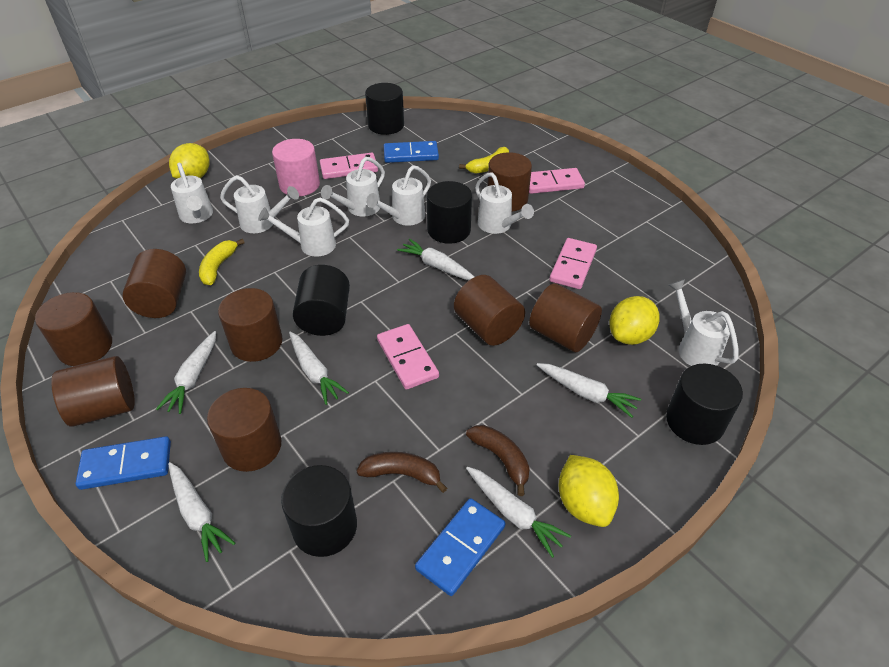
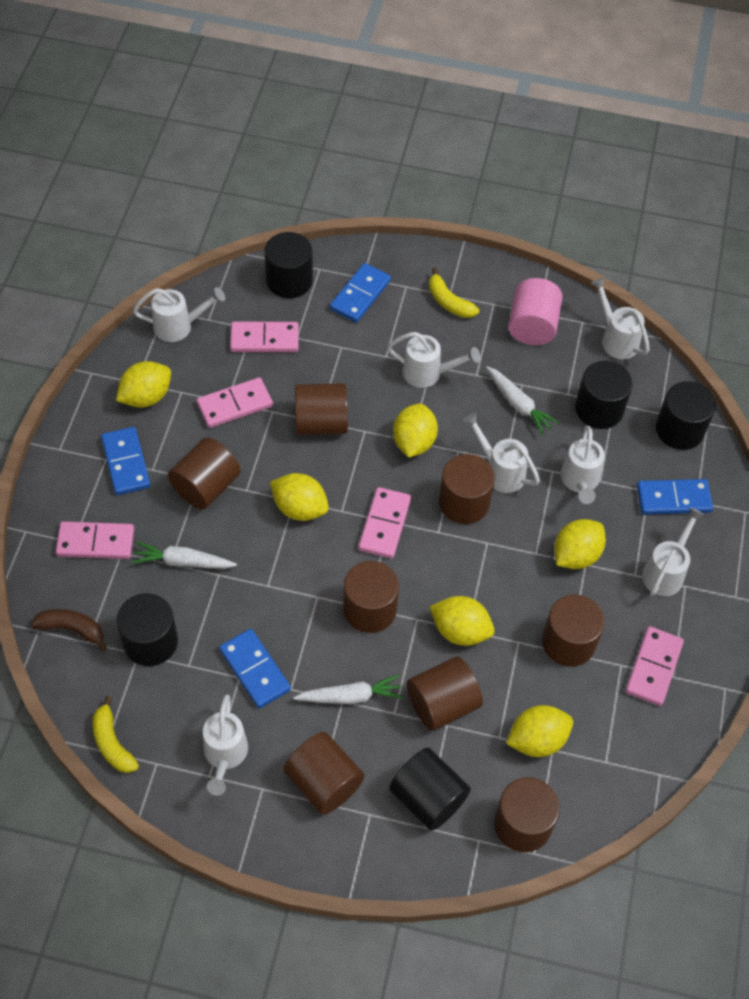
blue domino: [76,436,171,490] [384,141,439,163] [415,498,506,596] = 3 -> [101,427,151,495] [219,629,291,708] [330,263,391,323] [637,479,713,514] = 4
brown banana: [357,452,447,493] [466,425,530,496] = 2 -> [31,609,107,651] = 1
pink domino: [320,153,378,179] [377,324,439,390] [529,168,585,194] [549,238,597,289] = 4 -> [56,521,134,559] [197,377,273,428] [230,322,299,352] [358,487,411,558] [625,626,684,706] = 5
white carrot: [156,331,216,414] [168,462,235,562] [289,332,349,405] [397,239,474,280] [466,467,571,558] [536,363,641,418] = 6 -> [132,542,237,569] [293,674,403,704] [486,366,559,435] = 3
yellow lemon: [169,143,210,179] [559,455,619,527] [609,296,660,345] = 3 -> [116,361,171,408] [270,473,329,521] [393,403,438,458] [429,596,494,646] [506,705,573,757] [554,519,606,569] = 6

